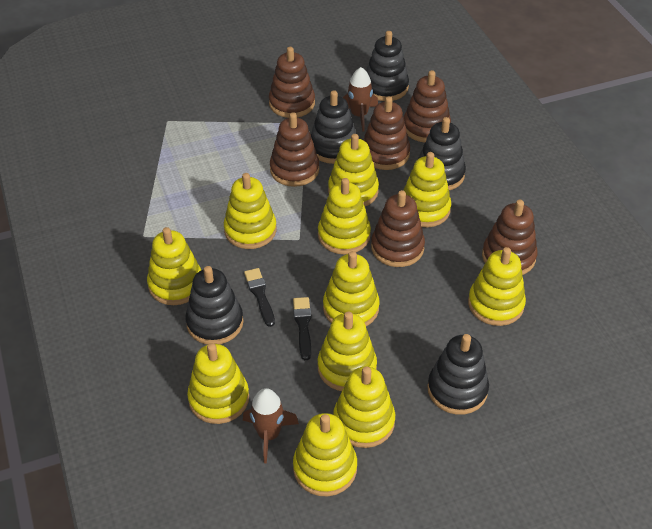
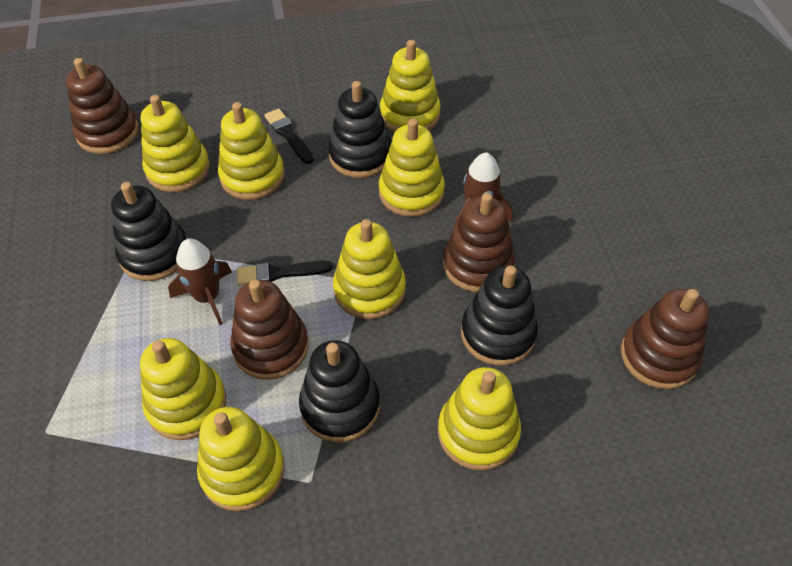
black stacking toy: [185,266,244,345] [311,90,356,164] [366,31,409,101] [418,117,466,190] [427,334,489,415] = 5 -> [111,182,187,281] [299,340,380,442] [328,81,391,178] [461,265,538,366] = 4
brown stacking toy: [269,47,315,118] [270,113,319,187] [363,97,410,170] [371,190,425,267] [404,70,451,143] [482,200,538,275] = 6 -> [66,58,139,154] [231,280,309,380] [443,193,515,292] [621,289,709,389] = 4
yellow stacking toy: [147,227,201,305] [187,343,249,424] [224,173,277,249] [293,413,357,496] [318,178,371,254] [318,312,377,391] [323,251,379,326] [328,134,379,206] [333,366,395,448] [403,152,451,227] [468,247,526,326] = 11 -> [140,338,226,440] [141,95,210,192] [197,407,284,511] [218,102,284,200] [333,219,406,319] [379,119,445,217] [380,40,441,132] [438,367,521,470] = 8

